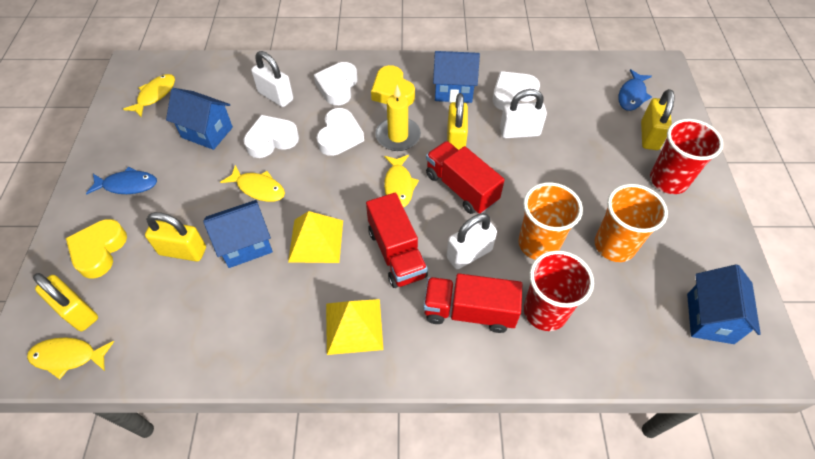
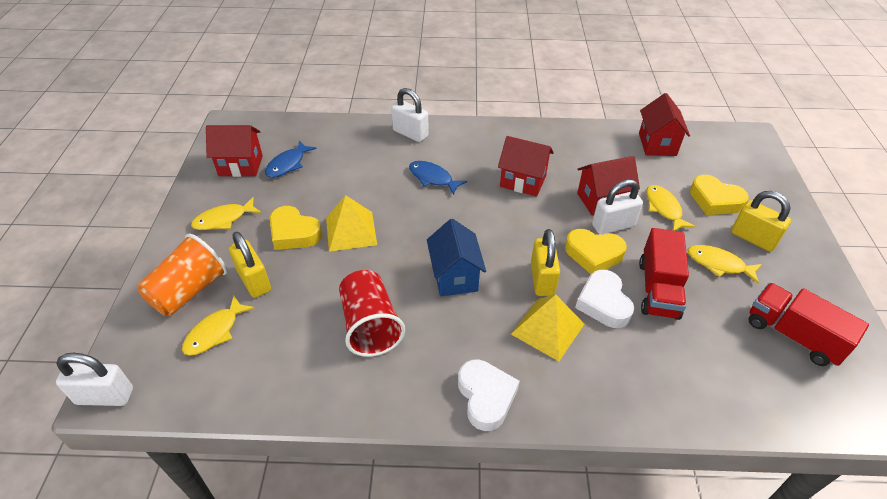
blue house: [166,88,233,150] [203,200,273,268] [433,51,480,103] [687,264,761,344] = 4 -> [427,219,486,296] = 1
orange cup: [518,182,583,260] [595,184,668,262] = 2 -> [137,234,228,316] = 1
red cup: [524,250,594,331] [650,119,723,194] = 2 -> [339,270,405,357] = 1
red house: none = 0 -> [206,125,263,177] [498,136,554,197] [577,156,640,216] [639,93,690,156] = 4
red truck: [366,193,428,288] [424,273,522,333] [426,141,505,214] = 3 -> [639,228,689,320] [748,283,869,366] = 2
white heart: [244,115,299,158] [314,62,357,105] [317,108,364,156] [493,71,540,110] = 4 -> [458,359,520,431] [575,270,634,328] = 2
yellow candle: [375,85,421,151] = 1 -> none = 0
yellow heart: [66,219,127,278] [371,65,415,106] = 2 -> [270,206,322,250] [565,229,627,274] [690,175,749,215] = 3
yellow padlock: [33,273,98,331] [145,212,206,262] [447,93,468,150] [641,89,674,150] = 4 -> [229,232,271,298] [531,229,560,296] [731,191,791,252] = 3

